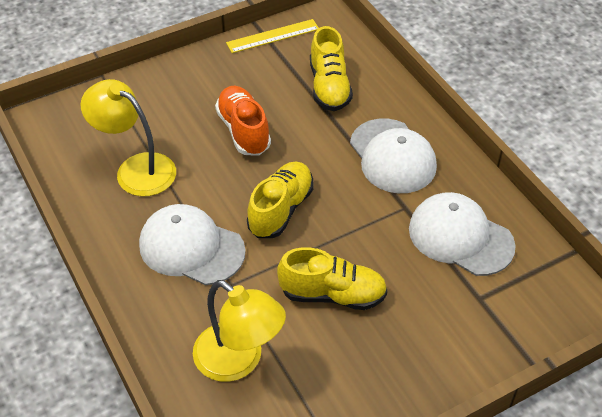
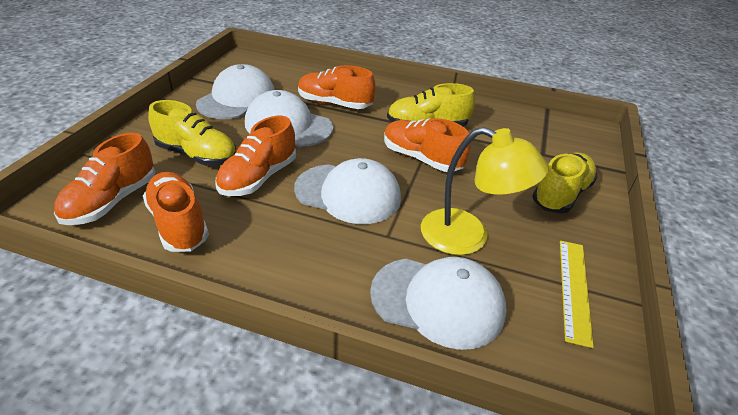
orange shoe: [215,86,271,156] = 1 -> [54,133,155,225] [143,172,209,252] [215,116,296,196] [298,65,375,109] [384,118,471,172] = 5
white cap: [139,204,246,285] [350,118,437,193] [409,192,516,276] = 3 -> [196,64,275,119] [245,90,333,147] [294,158,401,224] [370,257,506,350] = 4
yellow lamp: [81,79,176,197] [193,280,286,382] = 2 -> [421,127,549,255] = 1

